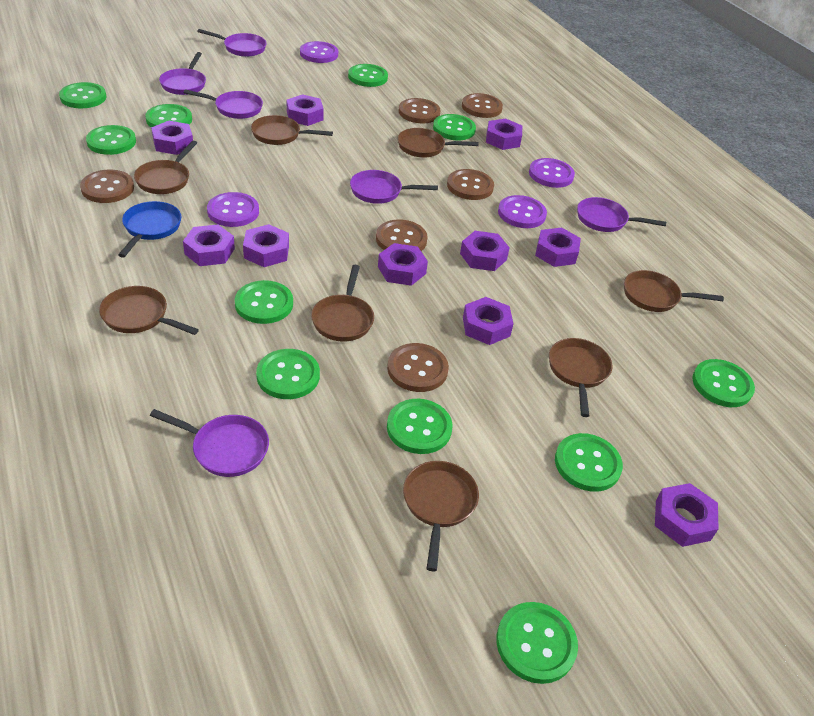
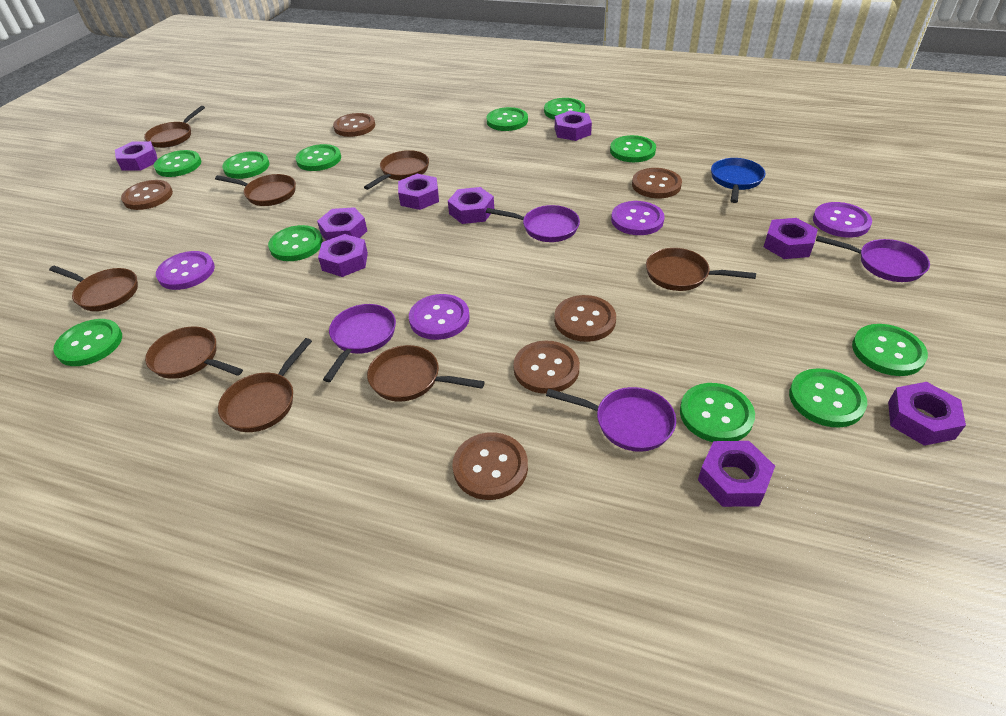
purple nut: [151,121,194,155] [183,225,235,266] [243,224,289,267] [287,94,324,126] [378,243,428,286] [460,231,510,271] [463,297,513,345] [486,119,522,150] [535,227,581,267] [655,483,719,547] = 10 -> [115,141,158,171] [317,207,367,241] [318,234,368,277] [398,174,439,210] [448,187,494,224] [555,111,592,141] [698,441,775,507] [764,218,818,259] [888,382,966,446] = 9
purple pan: [150,409,269,477] [159,52,206,95] [184,89,263,119] [197,29,267,57] [350,170,438,204] [577,197,666,232] = 6 -> [323,304,396,382] [486,205,580,242] [546,387,676,452] [816,236,930,282] = 4

